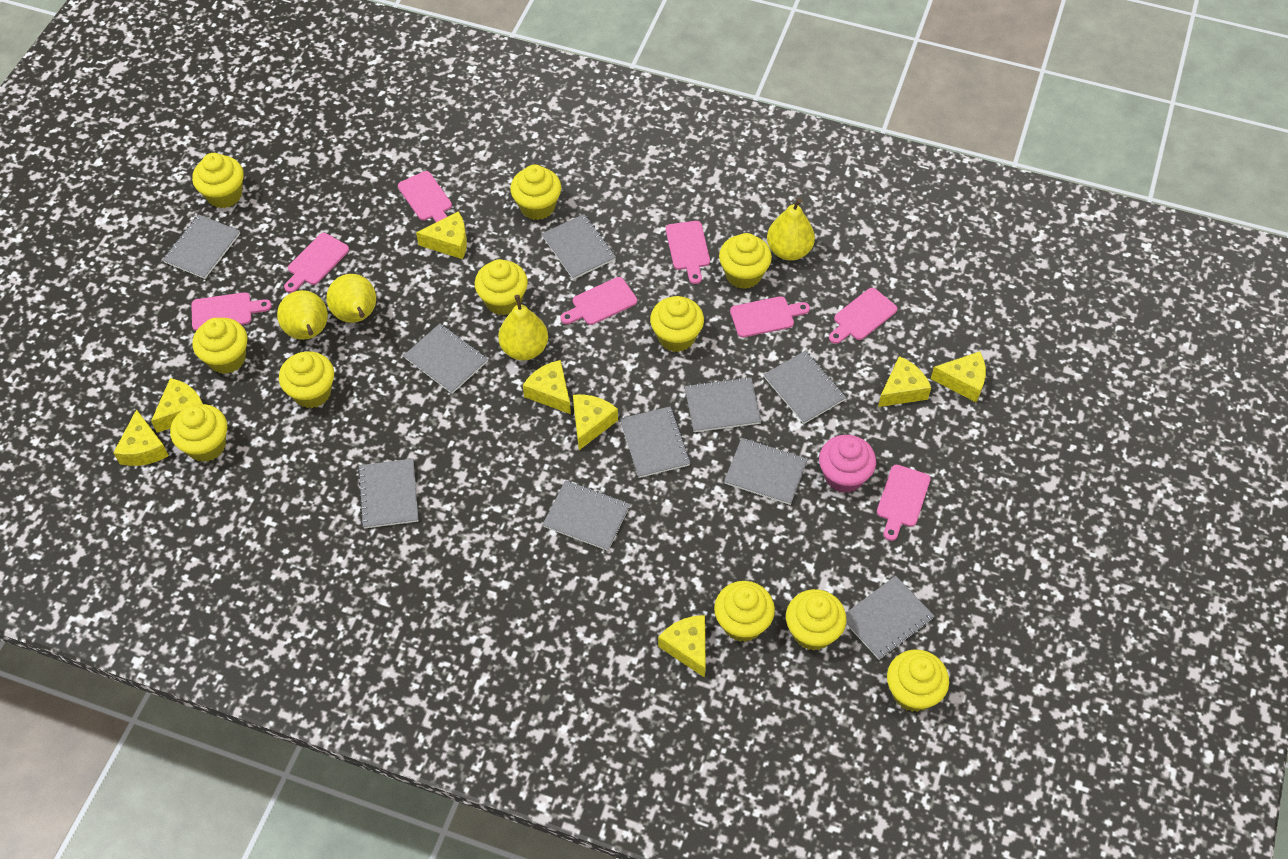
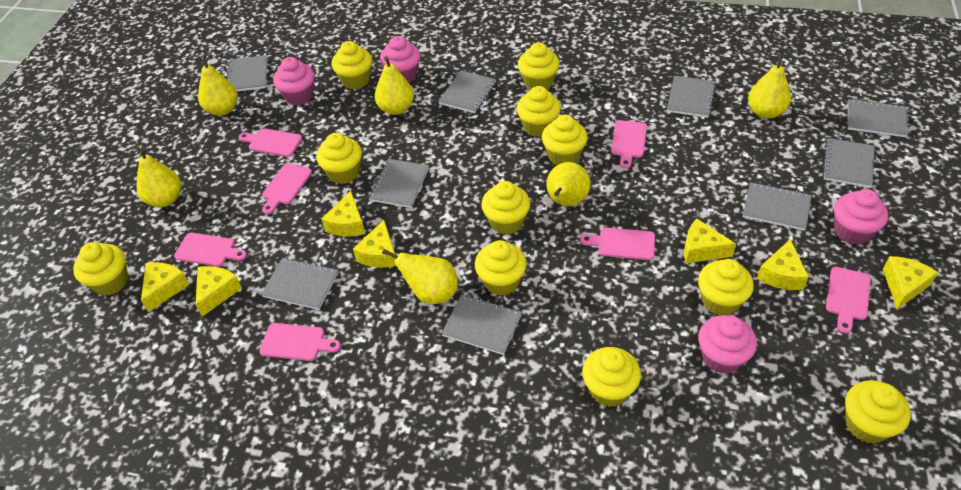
grey notebook: [163,215,240,279] [358,459,418,529] [404,323,488,394] [542,214,616,279] [543,480,630,551] [620,406,691,478] [685,377,762,432] [724,438,808,505] [764,351,846,424] [846,576,935,660] = 10 -> [227,55,268,91] [261,258,338,310] [369,159,429,208] [438,71,496,113] [441,294,522,355] [667,76,716,118] [743,182,812,231] [822,138,875,188] [848,99,909,138] = 9
pink cupcake: [819,435,876,493] = 1 -> [273,57,315,106] [380,36,421,83] [698,315,757,374] [834,189,888,245] = 4
pink cutting board: [191,292,272,331] [284,233,349,293] [398,171,452,222] [561,277,637,325] [666,221,710,284] [730,296,810,337] [829,288,897,344] [877,465,931,541] = 8 -> [174,233,247,267] [239,128,302,157] [259,323,341,361] [262,163,312,214] [580,227,655,260] [611,120,647,169] [826,267,871,333] = 7
yellow cheese: [113,409,169,466] [151,378,203,433] [416,212,467,259] [523,360,571,414] [573,394,618,450] [658,615,706,678] [878,356,931,407] [931,351,986,402] = 8 -> [141,262,190,313] [195,266,242,317] [322,191,365,237] [353,220,396,268] [684,219,736,263] [757,239,809,290] [883,256,938,309] = 7
yellow pear: [277,290,328,340] [326,274,376,323] [498,295,548,360] [767,198,815,261] = 4 -> [137,147,181,207] [198,55,238,116] [375,56,414,115] [382,249,458,304] [546,162,591,206] [748,54,791,119] = 6

